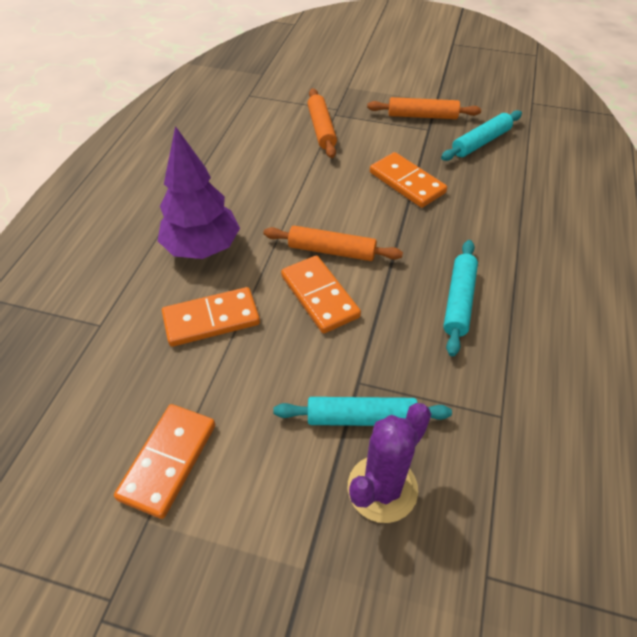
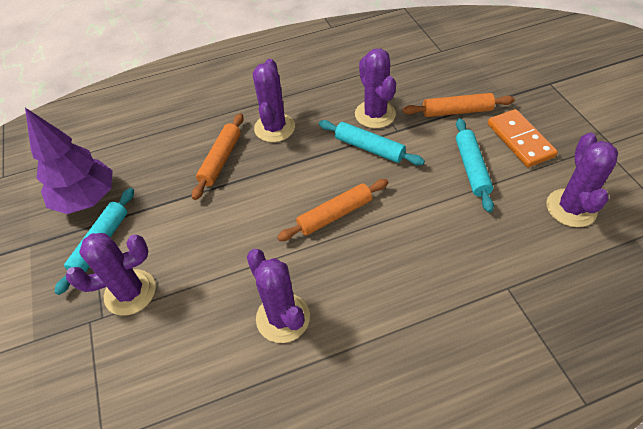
orange domino: [114,404,216,519] [162,287,260,347] [281,255,361,334] [370,152,447,208] = 4 -> [488,109,558,167] = 1
purple cactus: [348,403,431,523] = 1 -> [66,233,156,316] [247,249,310,343] [253,59,295,142] [355,48,396,128] [546,133,618,227] = 5

